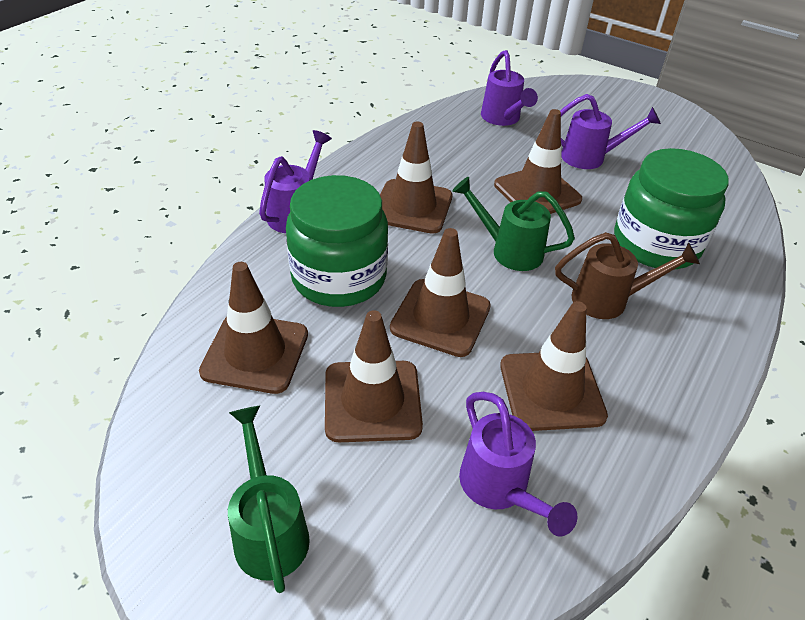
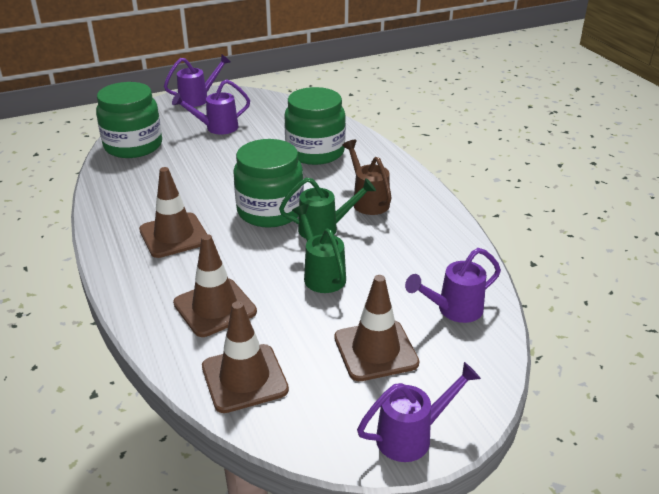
brown traffic cone: [199,262,308,394] [325,310,423,442] [380,122,452,234] [390,228,491,357] [494,109,582,214] [500,301,608,431] = 6 -> [139,167,207,258] [173,234,257,337] [202,301,289,413] [334,275,419,381] = 4
green jar: [286,175,388,307] [614,148,729,269] = 2 -> [96,82,162,158] [233,139,304,228] [284,87,346,165] = 3

